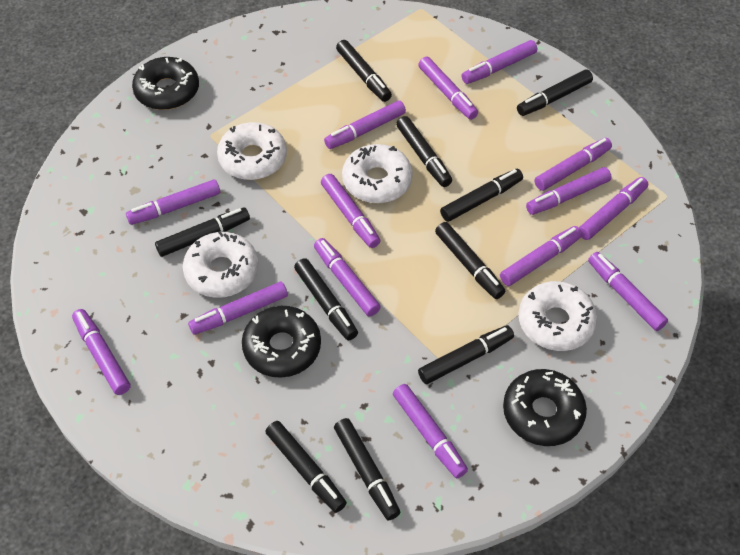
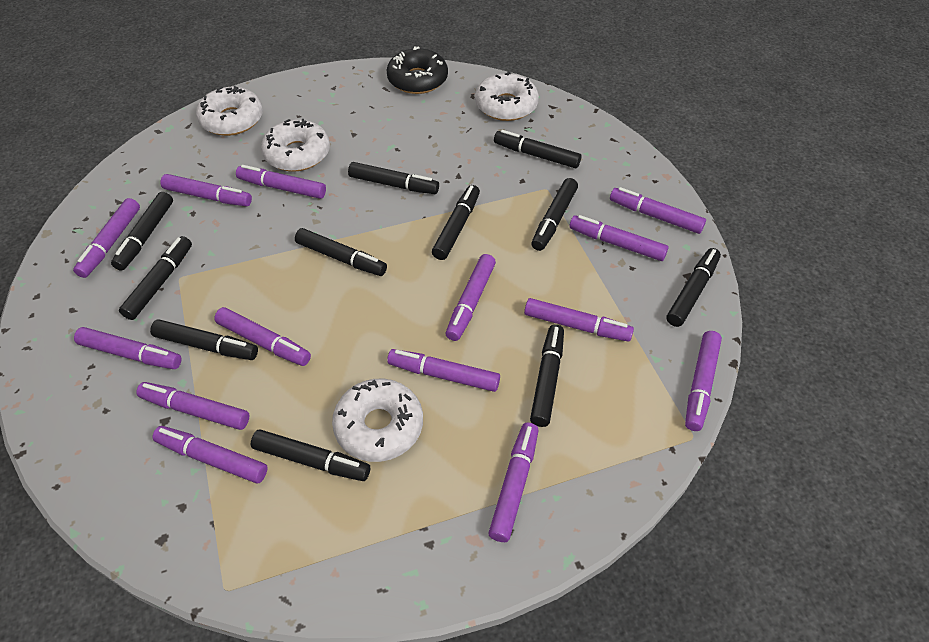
black donut: [132,57,199,110] [242,306,321,378] [503,369,587,446] = 3 -> [386,46,448,94] = 1
black marker: [155,207,250,257] [265,421,347,513] [294,258,358,340] [334,418,400,520] [336,40,392,102] [396,116,452,187] [418,325,514,384] [435,222,506,299] [440,169,523,222] [517,69,593,116] = 10 -> [111,192,173,271] [119,236,192,320] [150,319,258,360] [251,429,370,481] [295,228,387,276] [348,162,439,194] [432,185,480,260] [494,130,581,168] [530,324,564,427] [531,178,578,251] [666,248,721,327] = 11

